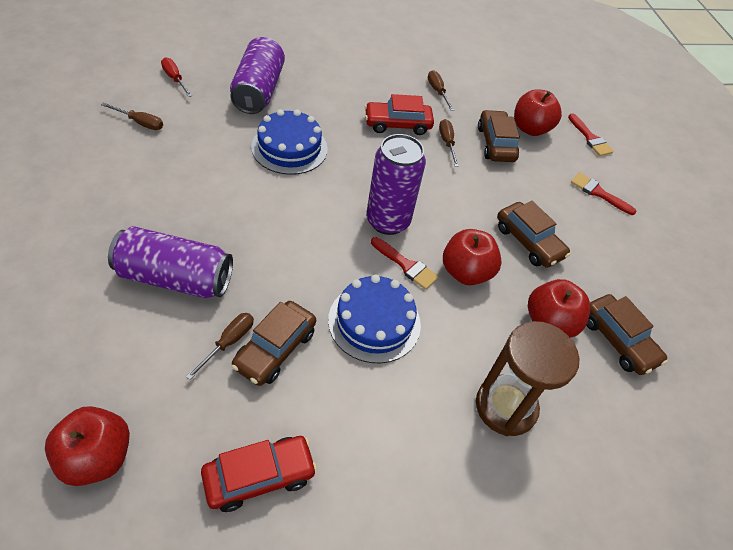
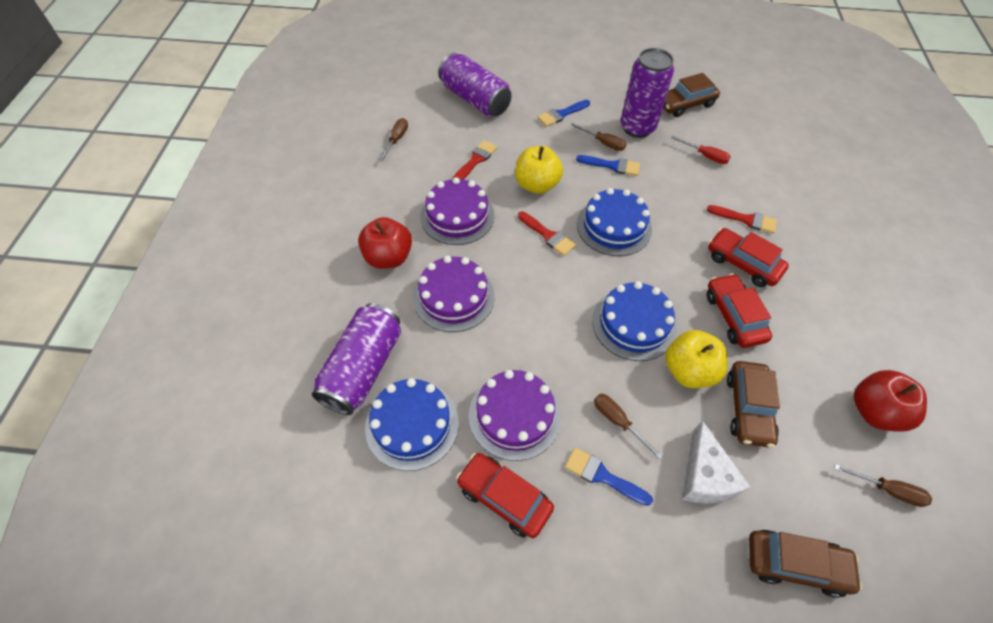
blue brush: none = 0 -> [538,100,590,127] [565,447,653,506] [576,155,640,176] = 3
blue cake: [251,109,328,175] [328,274,421,363] = 2 -> [365,378,459,471] [577,188,652,256] [592,281,677,361] = 3
brown car: [231,301,316,386] [478,110,520,162] [497,201,570,268] [586,294,668,375] = 4 -> [663,73,720,117] [727,361,780,447] [749,530,862,598] = 3
brown hourglass: [476,321,579,436] = 1 -> none = 0
purple cake: none = 0 -> [413,256,495,332] [420,177,495,245] [469,370,561,461] = 3
red apple: [45,406,130,486] [443,229,502,285] [514,89,562,136] [528,279,591,338] = 4 -> [358,217,412,269] [854,370,927,432] = 2
red car: [201,436,317,512] [365,94,434,135] = 2 -> [456,453,554,538] [707,274,772,348] [708,228,789,287] = 3
white cheese: none = 0 -> [682,420,750,504] = 1
yellow apple: none = 0 -> [515,146,563,194] [665,330,728,388] = 2

